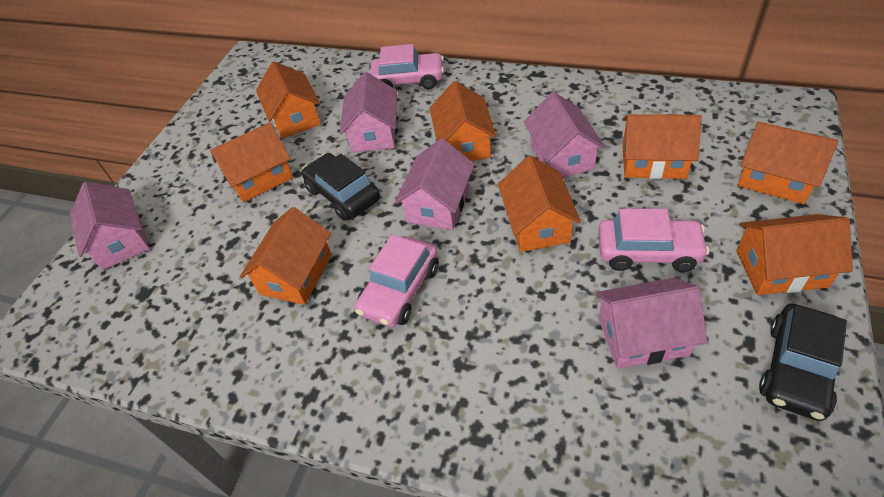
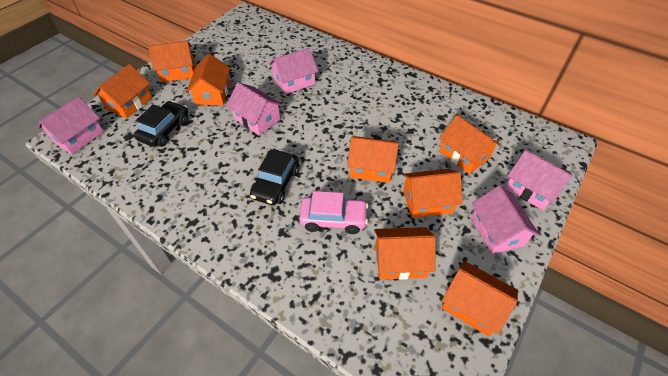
pink car: [355,235,439,327] [370,44,444,89] [598,208,709,272] = 3 -> [299,191,368,234] = 1

